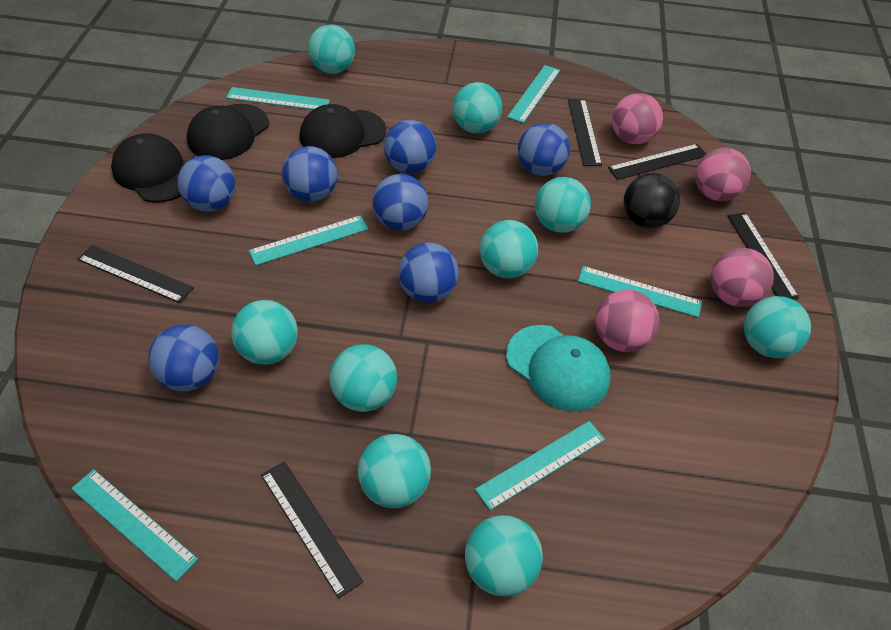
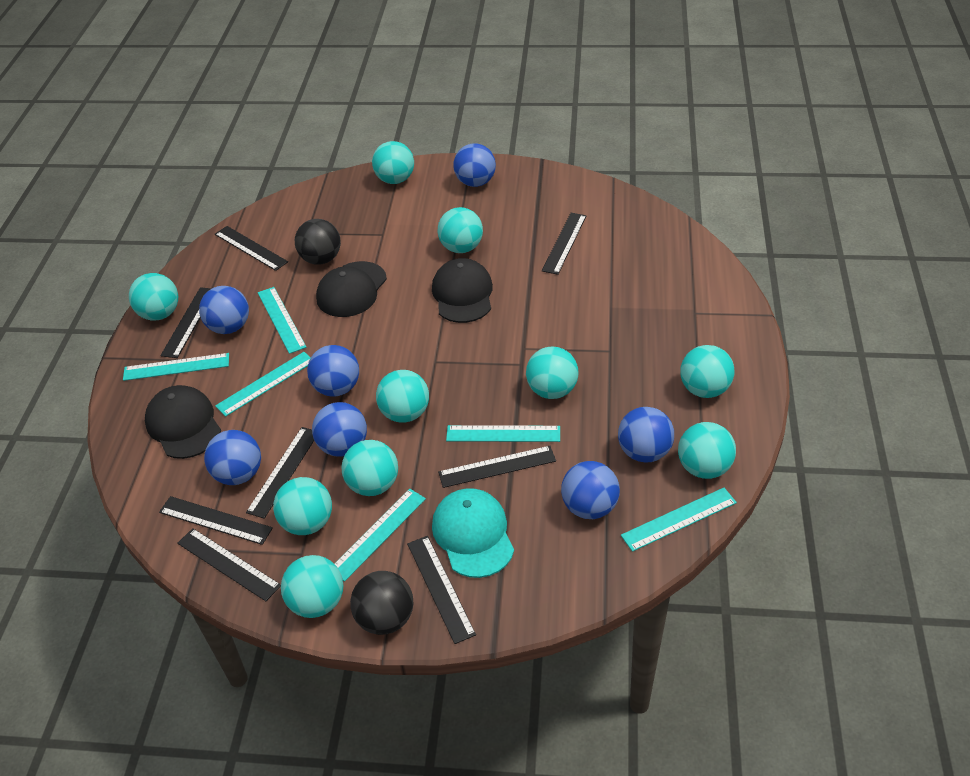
black ball: [624,173,680,228] = 1 -> [295,219,341,265] [350,571,413,635] = 2
black ruler: [77,245,194,303] [261,461,363,598] [568,99,602,166] [608,144,706,180] [727,213,799,299] = 5 -> [159,496,273,545] [160,287,211,358] [177,528,281,601] [215,226,288,271] [246,427,314,519] [407,536,476,644] [438,446,556,488] [542,213,587,275] = 8
pink ball: [595,290,659,352] [612,93,663,144] [695,148,751,201] [711,248,774,307] = 4 -> none = 0
turquoise ball: [231,300,298,365] [308,24,355,74] [330,344,397,412] [358,434,431,508] [453,82,502,134] [465,515,543,597] [480,220,538,278] [535,177,591,233] [744,296,811,358] = 9 -> [129,273,178,321] [273,477,332,535] [281,555,343,618] [341,440,398,496] [372,141,414,184] [376,370,429,423] [438,207,483,253] [526,347,579,399] [678,422,736,479] [680,345,735,398] = 10

